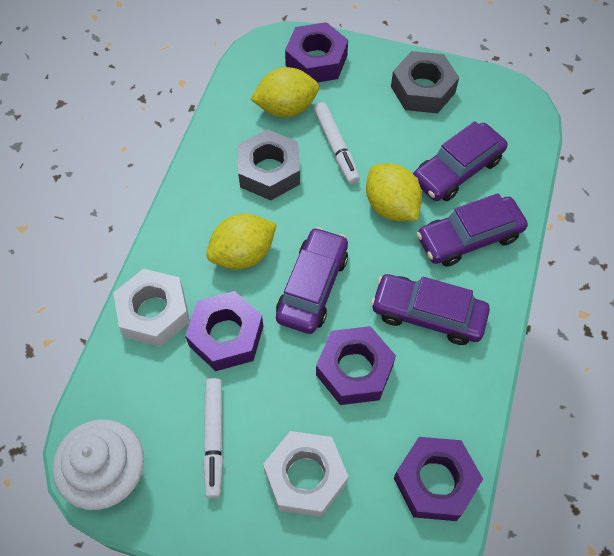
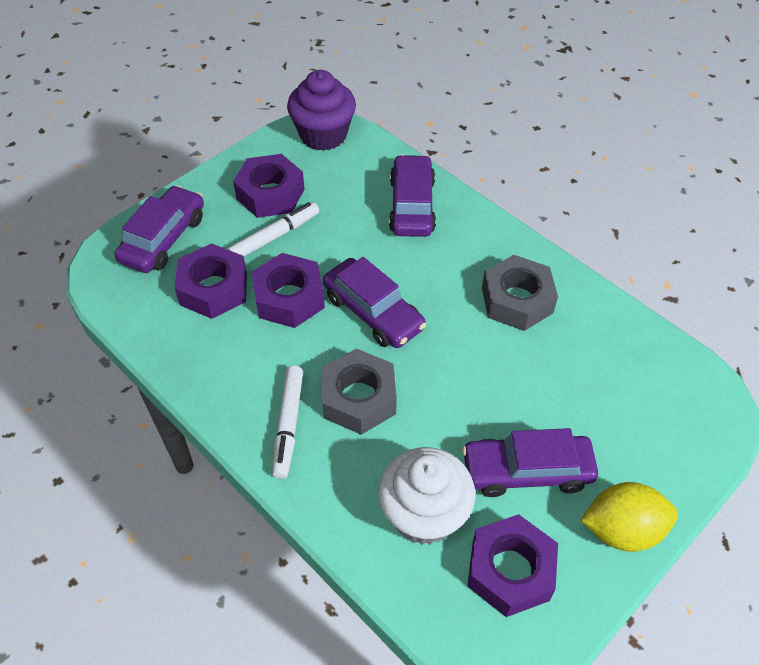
purple cupcake: none = 0 -> [287,70,356,151] = 1
white nut: [113,268,190,347] [263,431,349,517] = 2 -> none = 0
yellow lemon: [206,214,277,269] [250,67,319,117] [366,164,422,221] = 3 -> [581,482,678,552] = 1

